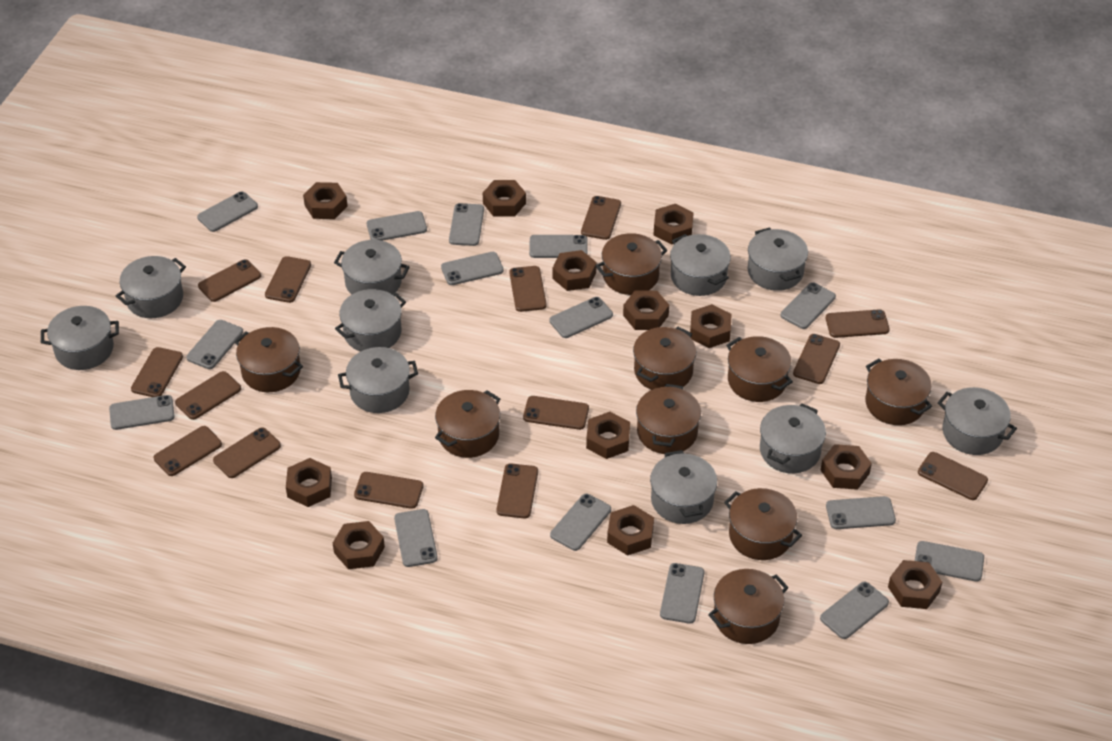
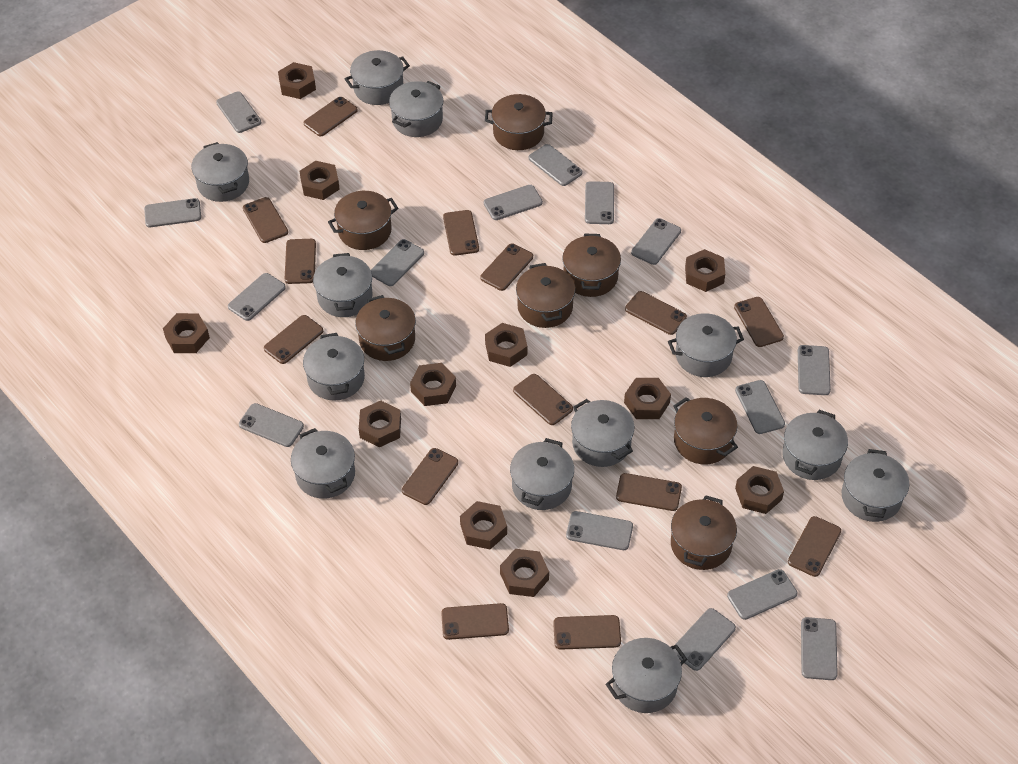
brown nut: [286,458,332,507] [303,182,348,219] [333,521,385,569] [483,180,526,217] [552,250,597,291] [586,412,630,459] [607,505,654,555] [623,291,669,330] [654,204,694,244] [690,304,732,348] [821,444,872,490] [888,560,942,609] = 12 -> [163,313,210,353] [278,62,316,99] [299,161,340,200] [359,401,401,447] [410,363,456,406] [460,501,507,549] [485,323,527,367] [500,549,549,597] [624,378,671,419] [685,249,725,292] [735,466,784,514] = 11
brown pot: [234,327,303,392] [435,390,500,458] [596,233,668,295] [633,327,696,390] [636,384,701,454] [708,569,789,644] [724,488,802,560] [726,336,793,402] [865,359,932,425] = 9 -> [328,191,398,250] [355,295,416,361] [485,94,553,150] [516,263,575,328] [562,233,621,297] [671,495,737,570] [673,397,738,464] = 7
grey pot: [41,306,119,370] [116,256,186,318] [334,240,410,295] [335,289,406,351] [338,347,418,413] [650,450,717,524] [670,234,731,296] [747,227,808,291] [760,403,826,473] [938,387,1017,455] = 10 -> [192,142,249,202] [291,428,355,499] [303,333,365,401] [313,253,372,317] [345,50,410,105] [389,81,443,137] [510,438,574,510] [571,399,634,467] [605,638,687,713] [668,313,744,377] [782,410,848,480] [841,449,909,522] = 12

